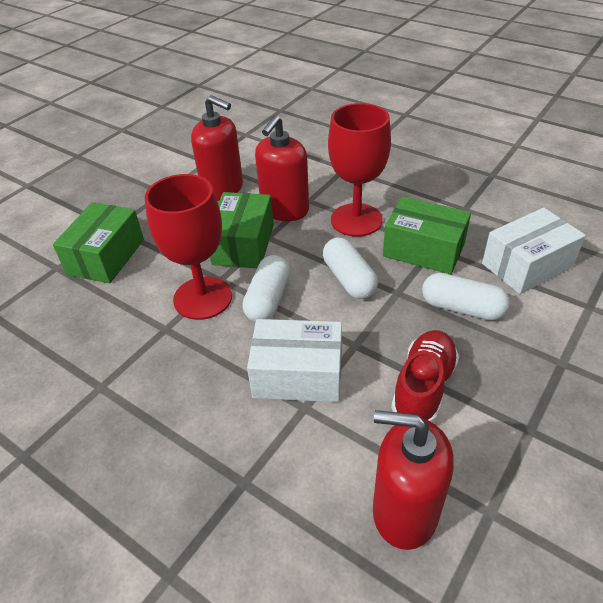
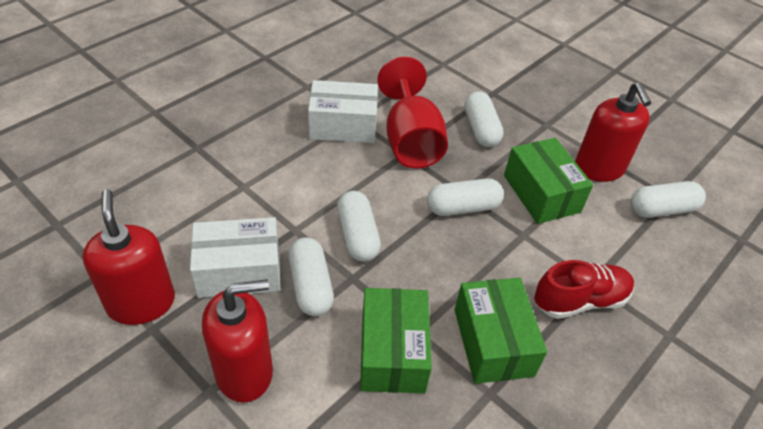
red goblet: [145,174,232,320] [328,103,391,237] = 2 -> [377,57,448,169] = 1
white capsule: [242,255,290,322] [323,237,378,299] [422,273,510,320] = 3 -> [288,237,334,316] [337,191,381,262] [427,179,504,216] [464,91,504,147] [631,181,706,218] = 5

